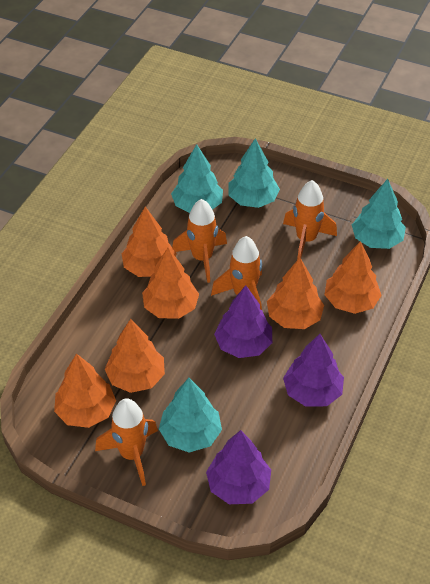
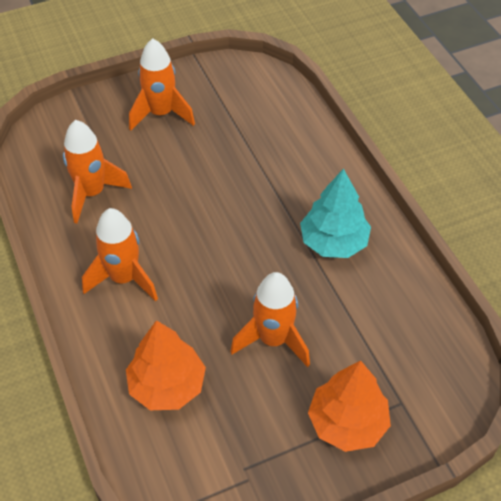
orange tree: [54,353,116,428] [105,319,165,393] [121,207,177,277] [142,248,199,319] [267,258,324,329] [324,241,382,314] = 6 -> [126,320,206,410] [308,361,391,452] = 2
purple tree: [206,430,271,504] [214,285,272,358] [283,334,344,407] = 3 -> none = 0
turquoise tree: [159,378,222,453] [171,144,223,213] [228,138,280,208] [352,179,406,249] = 4 -> [300,168,371,258] = 1

